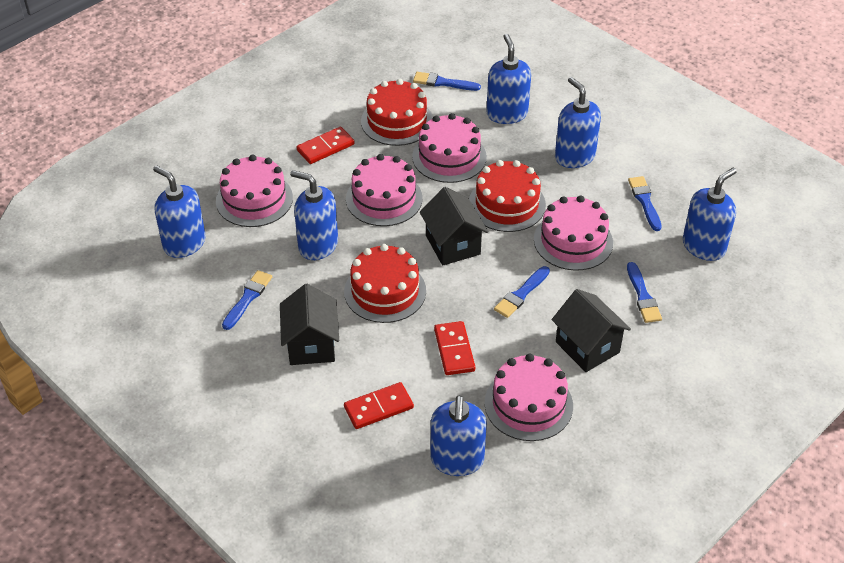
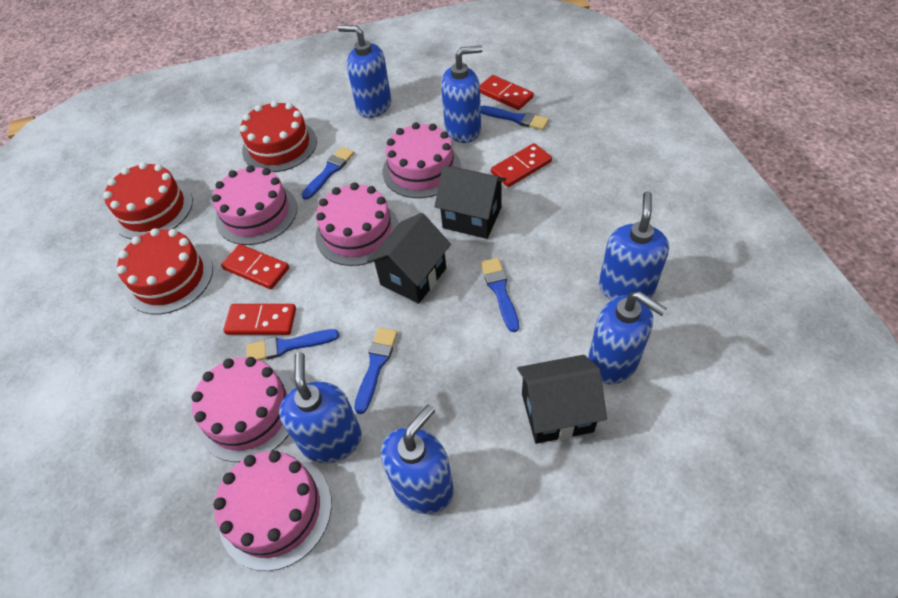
red domino: [297,127,354,164] [344,382,414,429] [434,321,475,375] = 3 -> [221,244,289,289] [223,304,296,335] [480,75,534,110] [491,143,552,187] = 4

